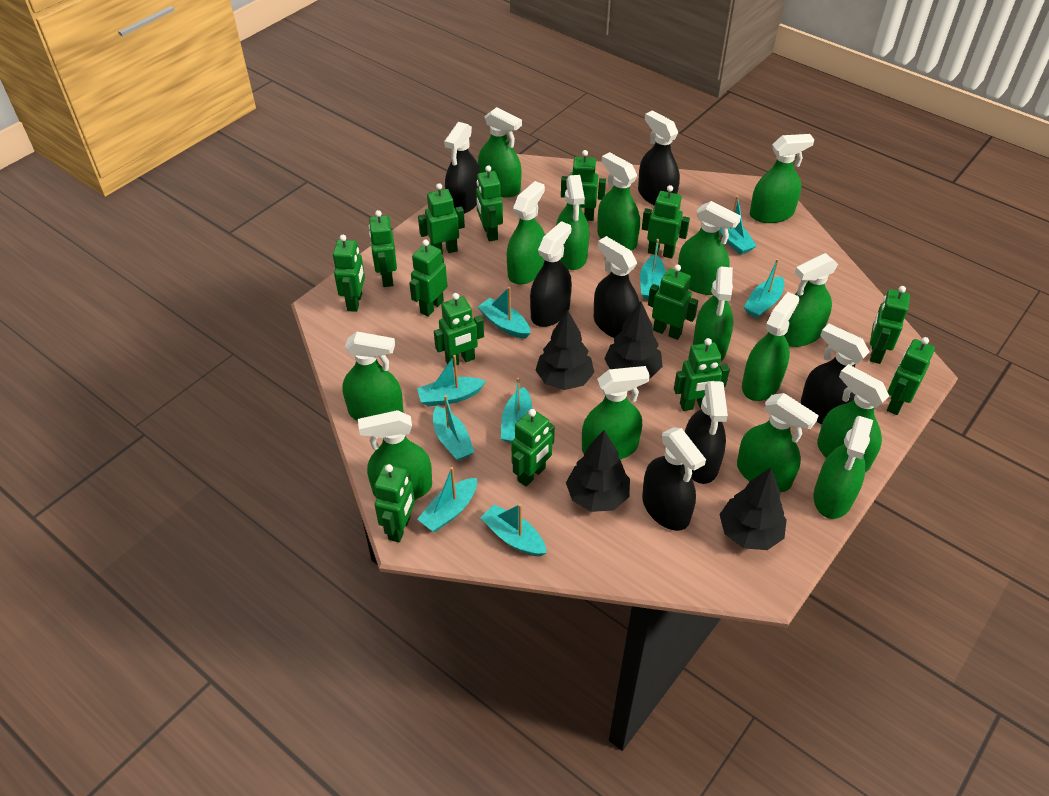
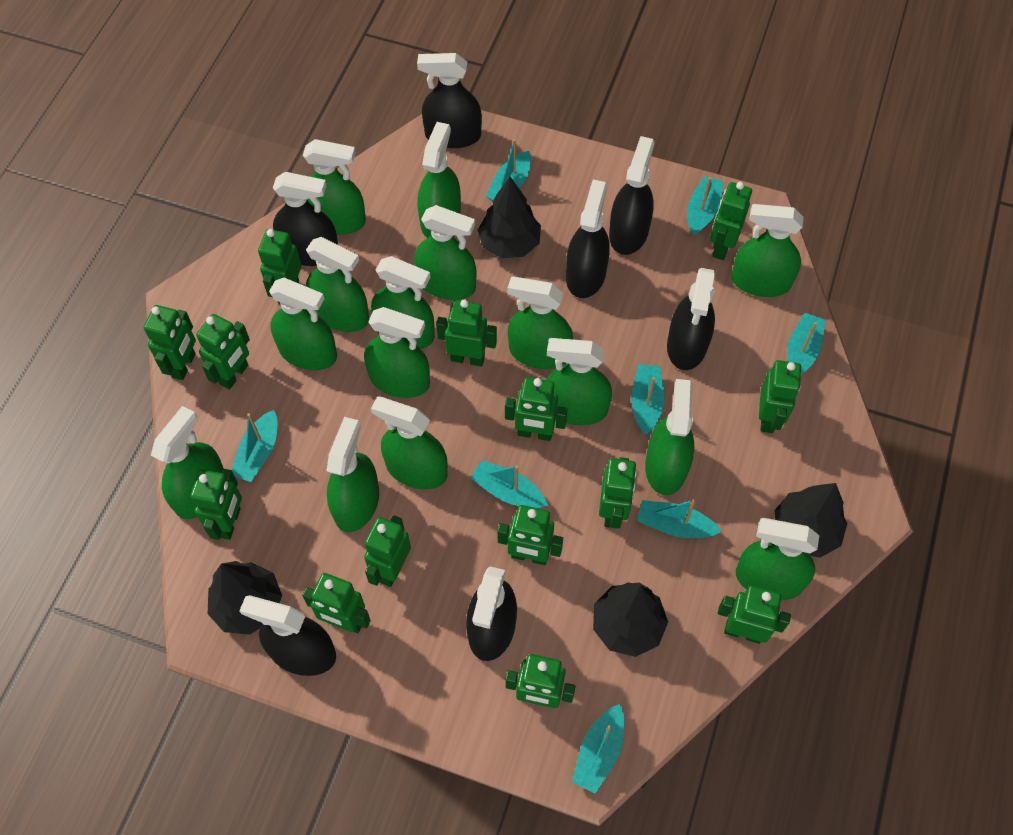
turquoise boat: [417,355,486,406] [417,467,477,532] [433,395,475,461] [478,287,531,339] [481,504,547,557] [501,377,532,443] [640,239,666,300] [719,196,757,255] [744,259,784,318] = 9 -> [232,410,277,482] [470,460,548,508] [486,139,531,202] [572,704,625,794] [631,364,664,435] [637,499,722,538] [687,176,724,236] [787,313,825,375] = 8

